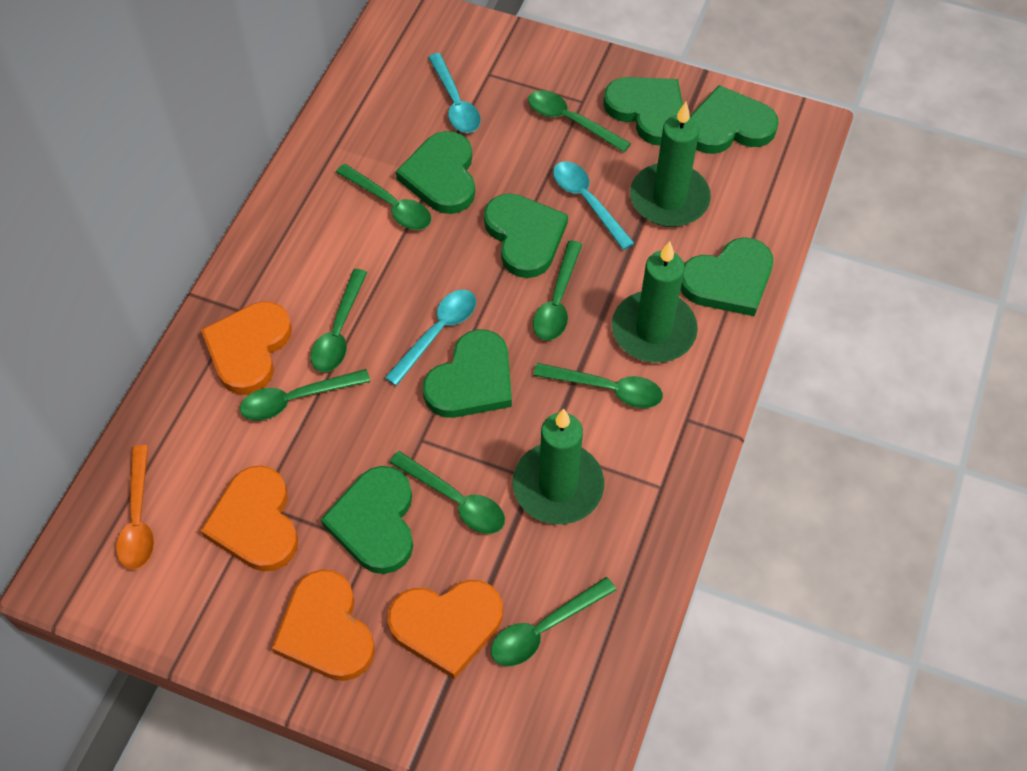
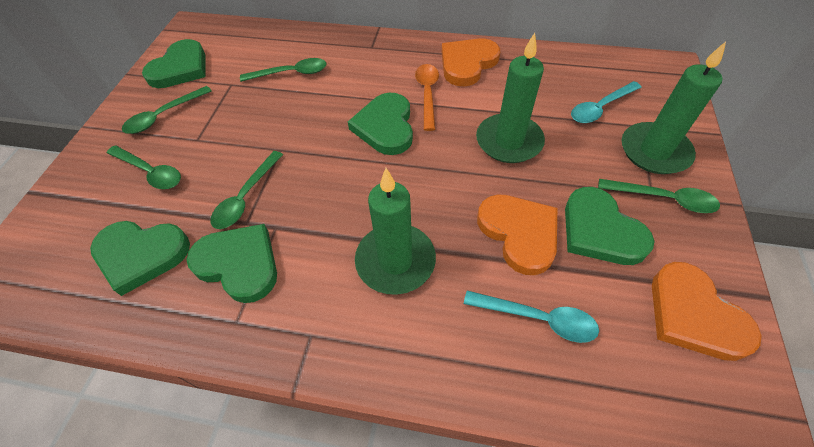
green heart: [321,466,413,574] [396,131,475,214] [423,329,512,418] [484,193,568,278] [603,77,683,146] [681,237,773,316] [690,85,779,154] = 7 -> [90,221,190,296] [142,39,205,88] [186,224,277,303] [348,93,413,155] [565,187,654,265] = 5
green spoon: [240,369,371,420] [311,269,368,372] [336,164,431,230] [389,451,505,534] [491,577,616,666] [528,90,631,152] [533,240,582,340] [533,363,663,408] = 8 -> [107,146,181,189] [122,86,212,134] [211,151,283,229] [240,58,327,82] [598,179,720,213] = 5
orange heart: [200,465,298,572] [201,301,292,395] [272,569,375,681] [388,580,503,679] = 4 -> [442,38,500,86] [477,194,557,275] [652,262,762,361] = 3
turquoise spoon: [385,290,476,386] [428,53,481,133] [553,161,634,250] = 3 -> [464,290,599,343] [571,81,642,123] = 2

